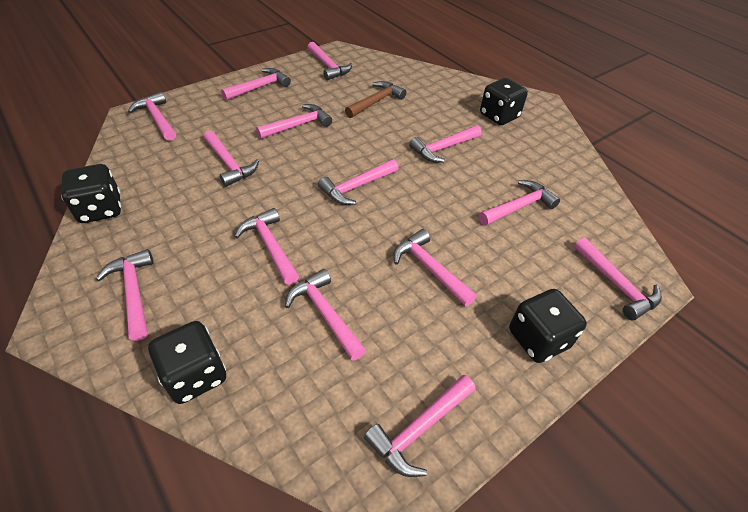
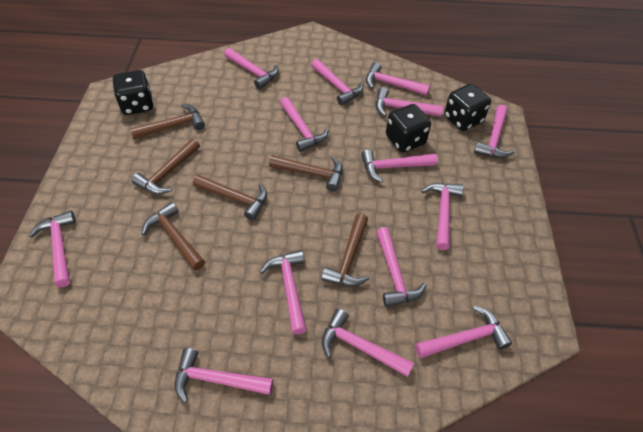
black dice: [61,164,121,223] [148,321,226,404] [480,78,528,125] [509,289,587,363] = 4 -> [113,70,154,115] [386,104,431,152] [444,84,491,131] = 3
brown hammer: [345,81,406,118] = 1 -> [130,104,205,139] [132,138,200,194] [142,202,205,270] [193,175,267,221] [269,155,343,191] [321,213,370,286] = 6

